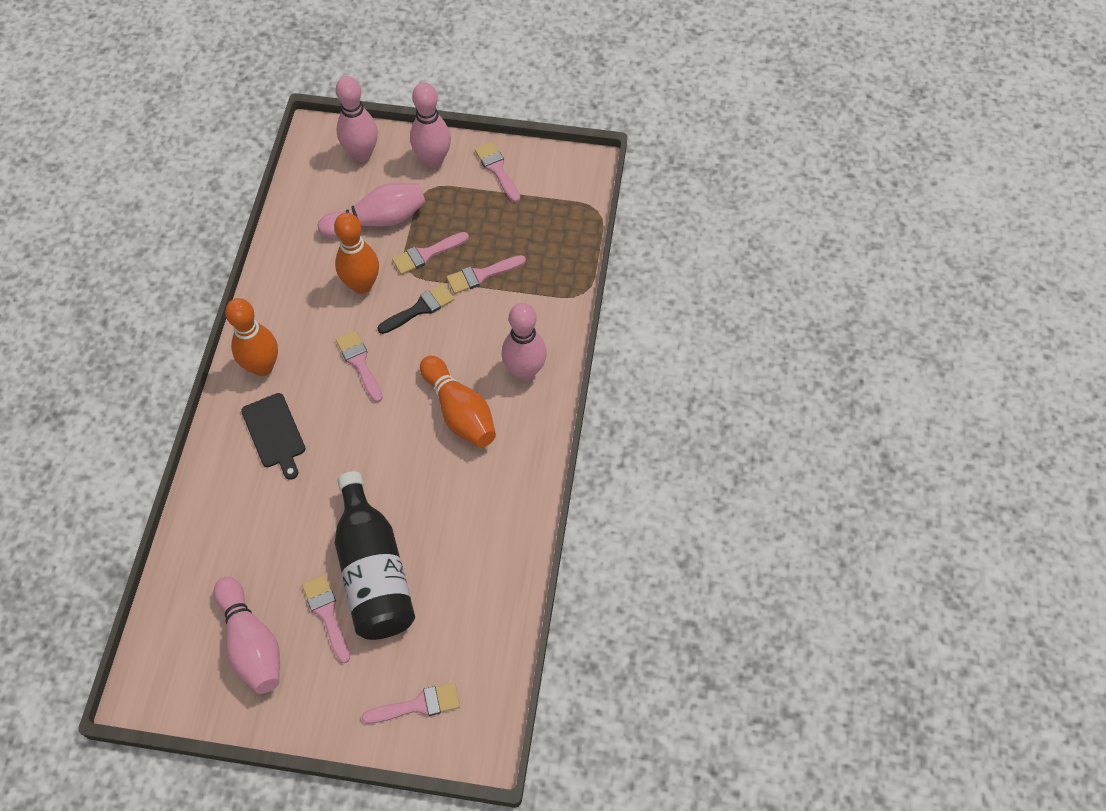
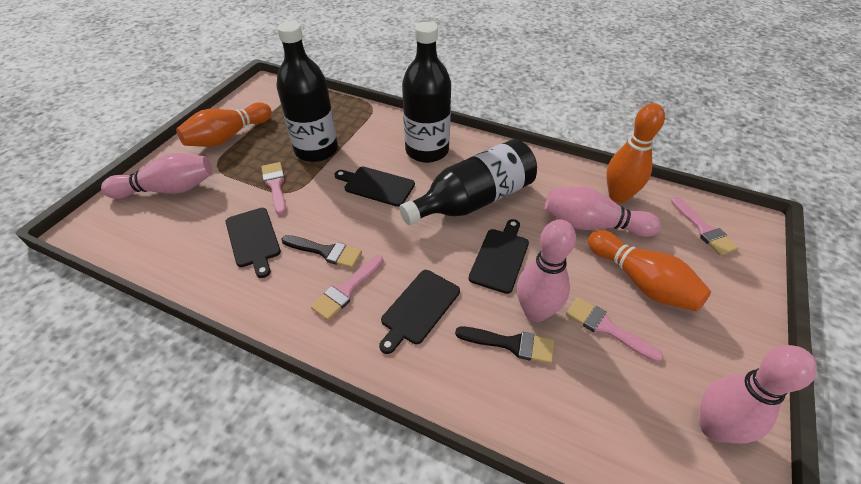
black bottle: [335,471,415,640] = 1 -> [276,21,338,162] [399,139,537,225] [402,22,451,163] = 3
black brush: [378,284,455,334] = 1 -> [281,235,362,268] [455,327,554,364] = 2
black cutting board: [241,393,306,480] = 1 -> [226,208,281,278] [334,167,415,207] [379,270,460,354] [468,219,529,294] = 4
pink bowling pin: [214,577,280,694] [318,183,426,238] [336,76,378,162] [410,82,451,168] [502,303,547,381] = 5 -> [101,153,213,199] [517,220,576,322] [545,186,661,237] [699,345,817,443] = 4
pink brush: [302,575,350,663] [336,331,383,402] [361,682,460,724] [392,232,469,275] [447,255,526,294] [475,142,520,202] = 6 -> [261,162,286,215] [311,255,384,321] [566,297,663,362] [670,196,738,256] = 4

